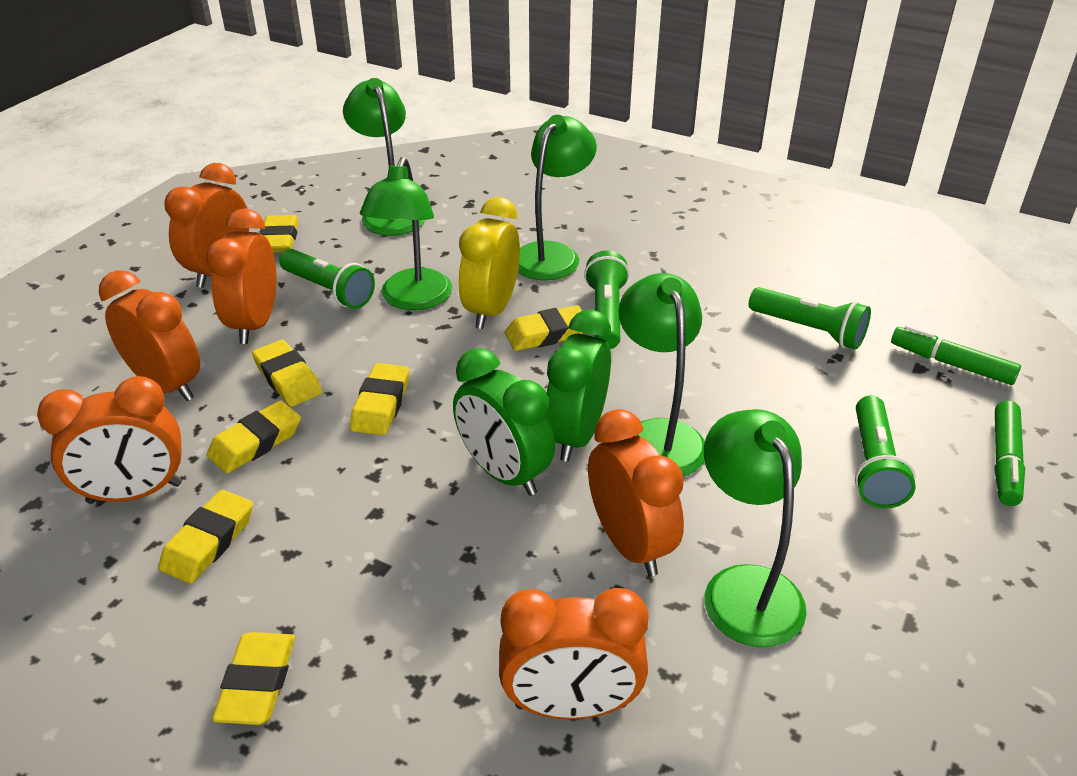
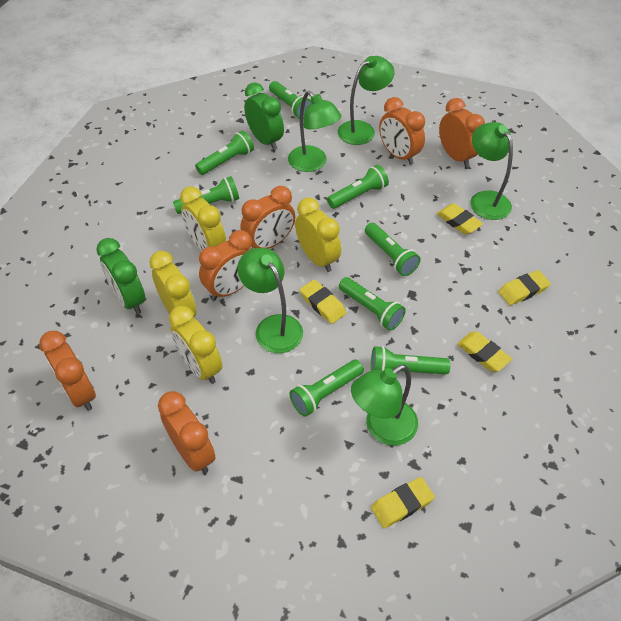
green flashlight: [279,249,375,309] [584,250,629,349] [749,287,871,349] [855,396,916,509] = 4 -> [173,176,239,214] [195,130,254,175] [269,81,312,119] [290,360,364,417] [327,165,389,209] [339,277,406,331] [365,223,420,276] [371,346,450,375] = 8
green marker: [891,325,1021,385] [994,401,1025,506] = 2 -> none = 0
yellow clock: [459,197,520,329] = 1 -> [149,251,196,317] [169,306,222,384] [180,186,226,251] [295,197,341,272] = 4
yellow eraser: [158,490,253,584] [207,400,301,474] [212,632,295,725] [252,340,322,407] [259,215,299,253] [350,363,409,435] [505,305,582,351] = 7 -> [300,279,346,324] [371,477,435,528] [437,203,483,234] [457,332,512,372] [498,270,551,305] = 5

